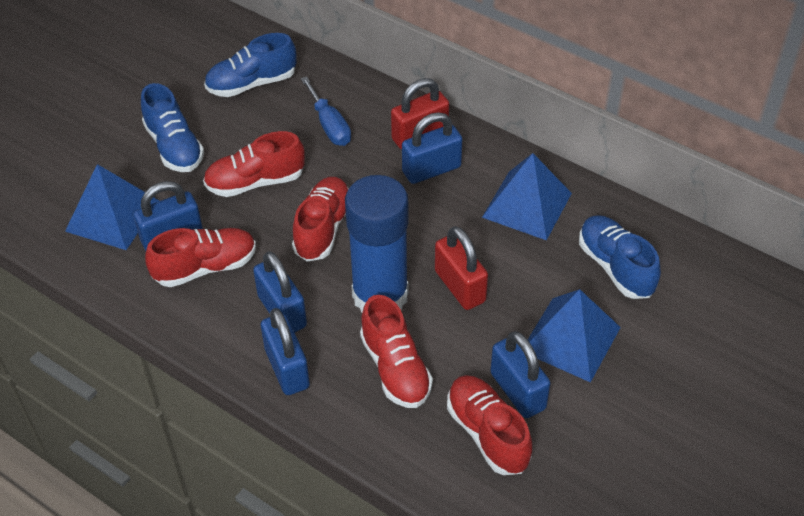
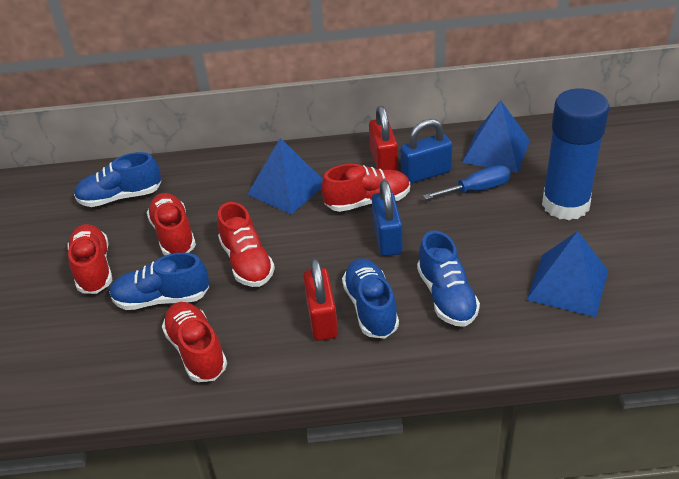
blue padlock: [133,181,203,251] [253,251,307,332] [261,308,310,395] [402,112,462,184] [490,331,550,418] = 5 -> [372,180,403,256] [400,119,452,184] = 2
blue shoe: [141,83,204,172] [204,33,297,97] [579,215,661,299] = 3 -> [74,152,161,207] [109,252,209,310] [342,258,399,339] [417,231,480,327] = 4

